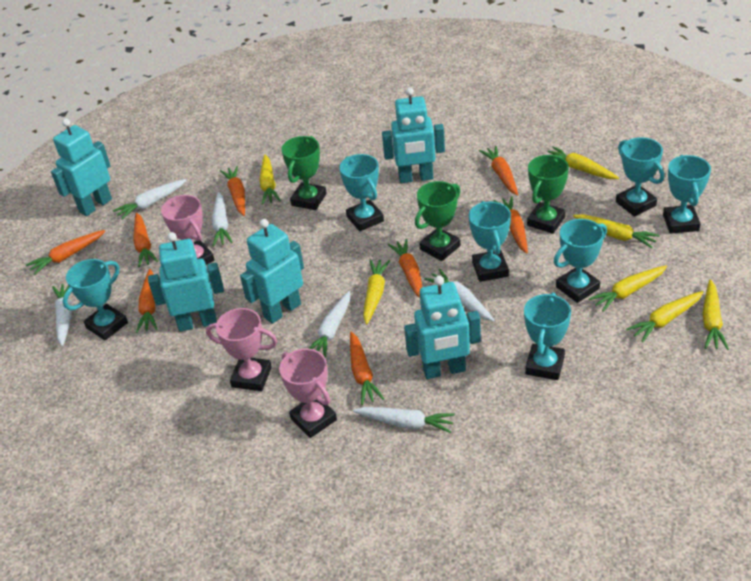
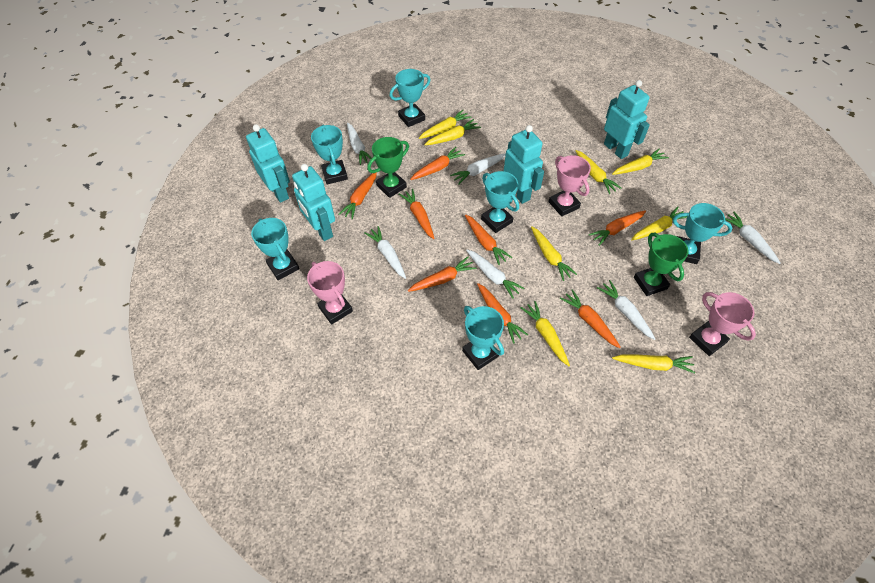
green trophy: [281,136,327,210] [415,181,460,261] [527,155,569,234] = 3 -> [367,137,409,198] [634,233,688,296] = 2
turquoise robot: [51,119,112,216] [148,232,224,332] [240,219,304,324] [382,87,445,183] [404,276,481,379] = 5 -> [246,124,290,203] [292,164,335,241] [504,125,544,204] [604,80,650,159] = 4
turquoise trophy: [63,259,128,340] [339,154,384,231] [469,201,511,282] [524,292,571,380] [554,219,607,303] [616,137,664,217] [663,155,711,234] = 7 -> [251,218,299,280] [311,125,348,184] [390,69,431,127] [462,306,504,370] [481,171,519,233] [673,203,733,264] = 6
yellow carrot: [259,154,281,205] [363,259,390,324] [548,146,619,179] [573,214,660,248] [589,265,667,312] [626,291,703,342] [703,279,729,350] = 7 -> [419,110,472,139] [424,119,481,145] [520,301,570,366] [531,226,577,281] [575,150,621,194] [612,148,669,175] [612,354,696,373] [631,207,687,240] = 8

